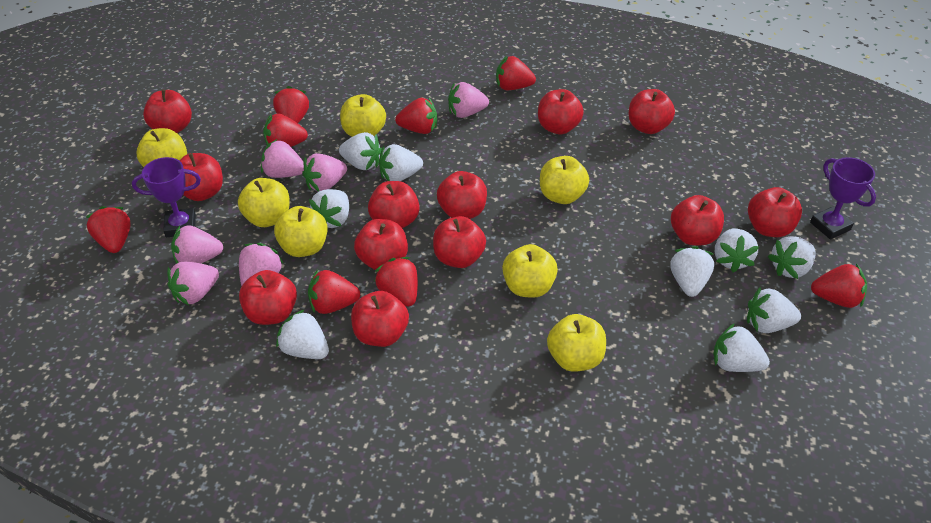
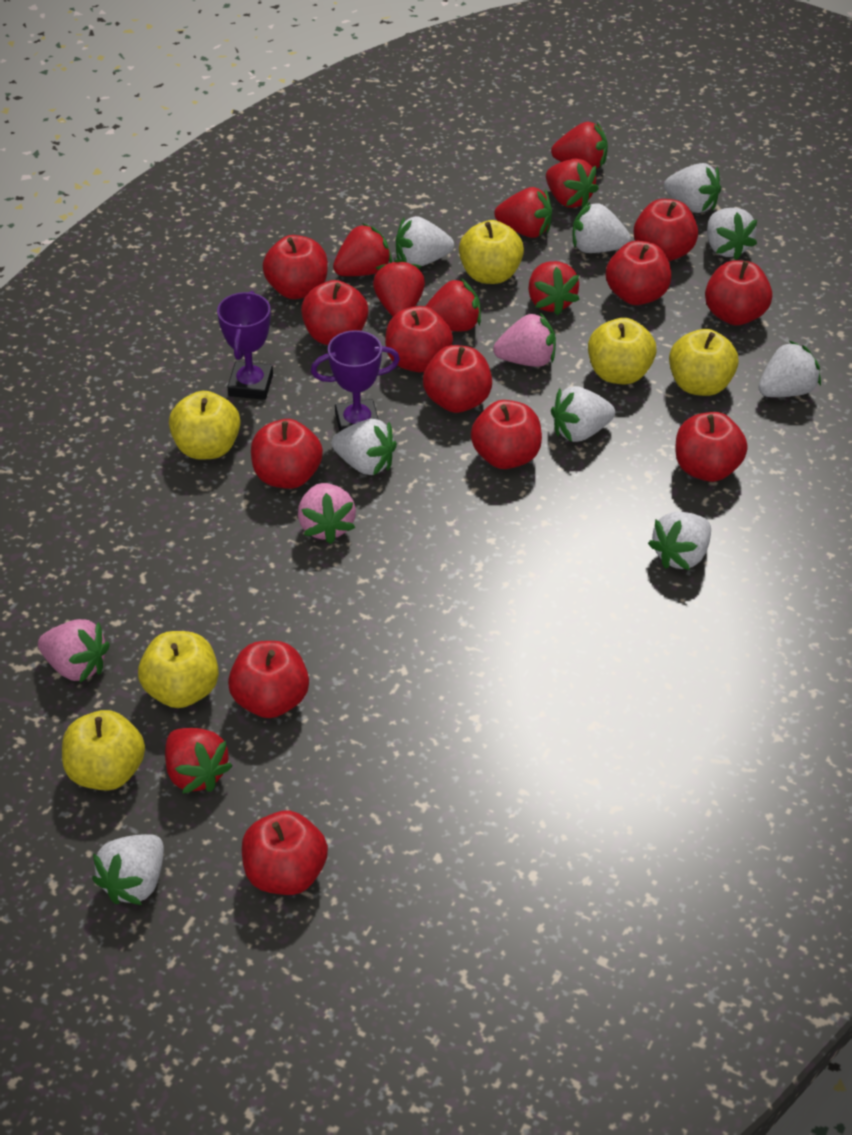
pink strawberry: [167,262,219,305] [171,225,223,264] [239,243,284,286] [261,139,304,178] [302,153,347,192] [448,82,489,118] = 6 -> [38,619,110,683] [298,483,356,544] [493,312,556,367] = 3
yellow apple: [137,128,187,167] [238,178,290,227] [274,206,328,257] [340,94,386,137] [502,244,558,298] [540,156,589,204] [547,314,606,372] = 7 -> [62,710,145,791] [138,631,219,708] [169,391,240,460] [459,220,524,284] [588,318,656,384] [669,329,739,396] = 6

